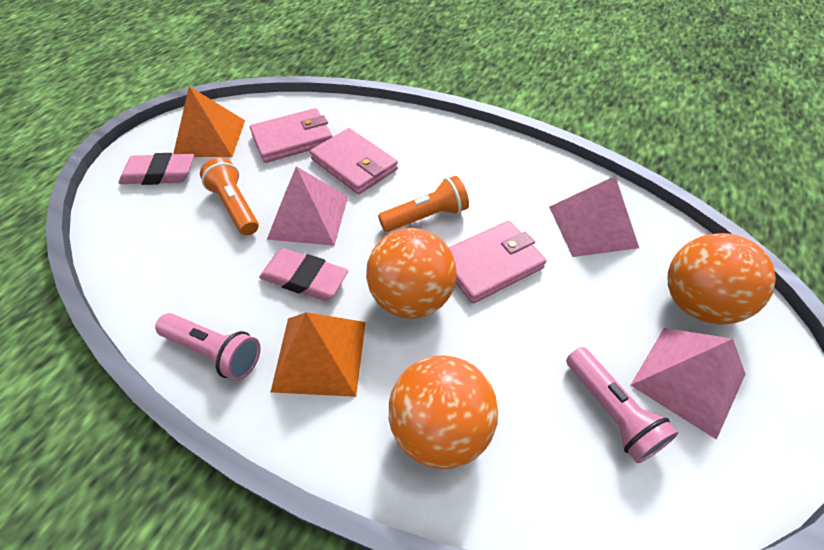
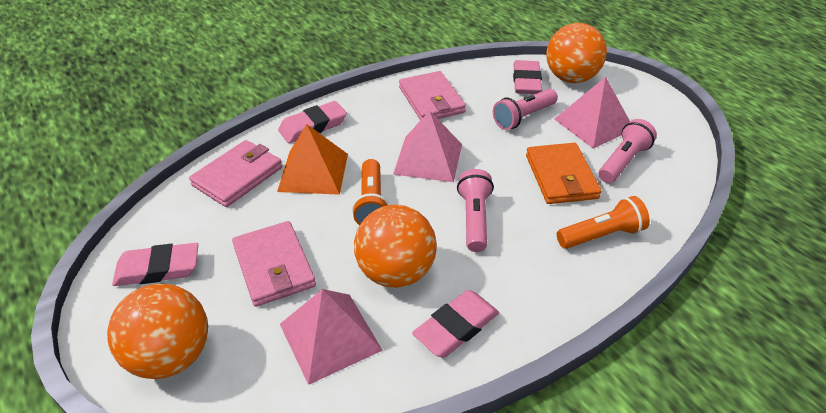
orange pyramid: [173,86,245,157] [271,312,366,397] = 2 -> [277,124,348,195] = 1
orange wallet: none = 0 -> [526,143,601,204] = 1
pink eraser: [119,153,194,185] [259,248,348,301] = 2 -> [112,243,198,286] [278,101,347,143] [412,290,499,357] [513,60,542,94] = 4
pink flashlight: [155,313,261,381] [566,347,678,463] = 2 -> [457,169,494,252] [493,89,558,130] [599,119,657,183] = 3

